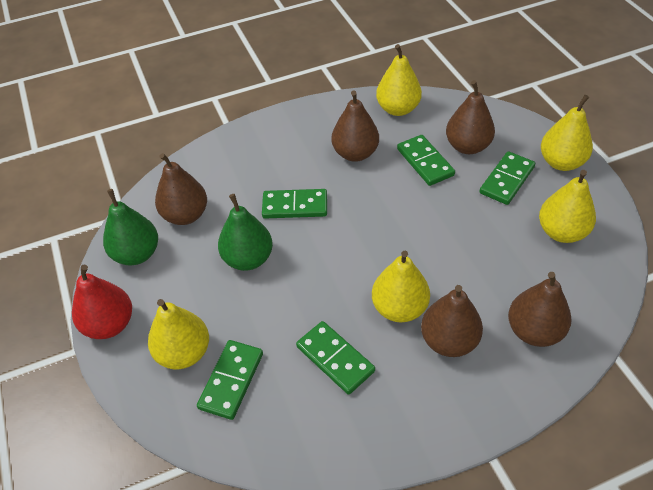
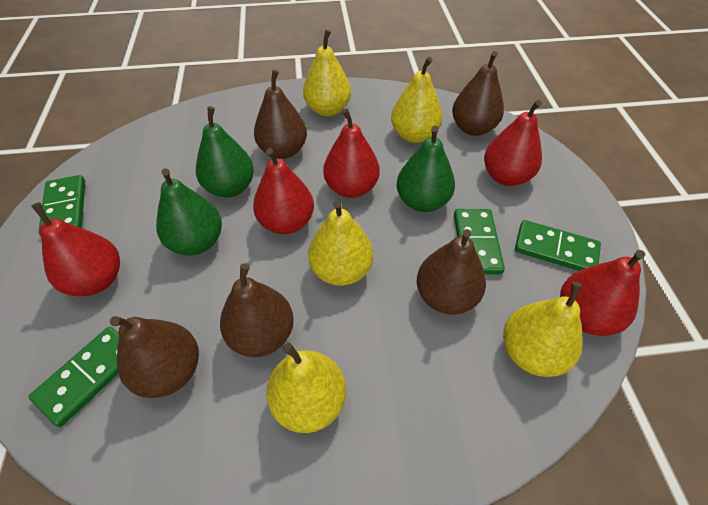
green domino: [197,340,263,420] [262,189,327,219] [296,321,375,395] [397,135,455,186] [479,151,535,205] = 5 -> [29,327,119,427] [38,175,85,236] [454,209,505,274] [515,220,601,271] = 4
green pear: [103,189,158,265] [218,194,273,271] = 2 -> [156,169,222,256] [196,106,254,198] [397,126,455,212] = 3
red pear: [72,265,132,339] = 1 -> [31,202,120,296] [253,148,314,234] [323,108,380,198] [484,100,542,186] [560,250,645,336] = 5

